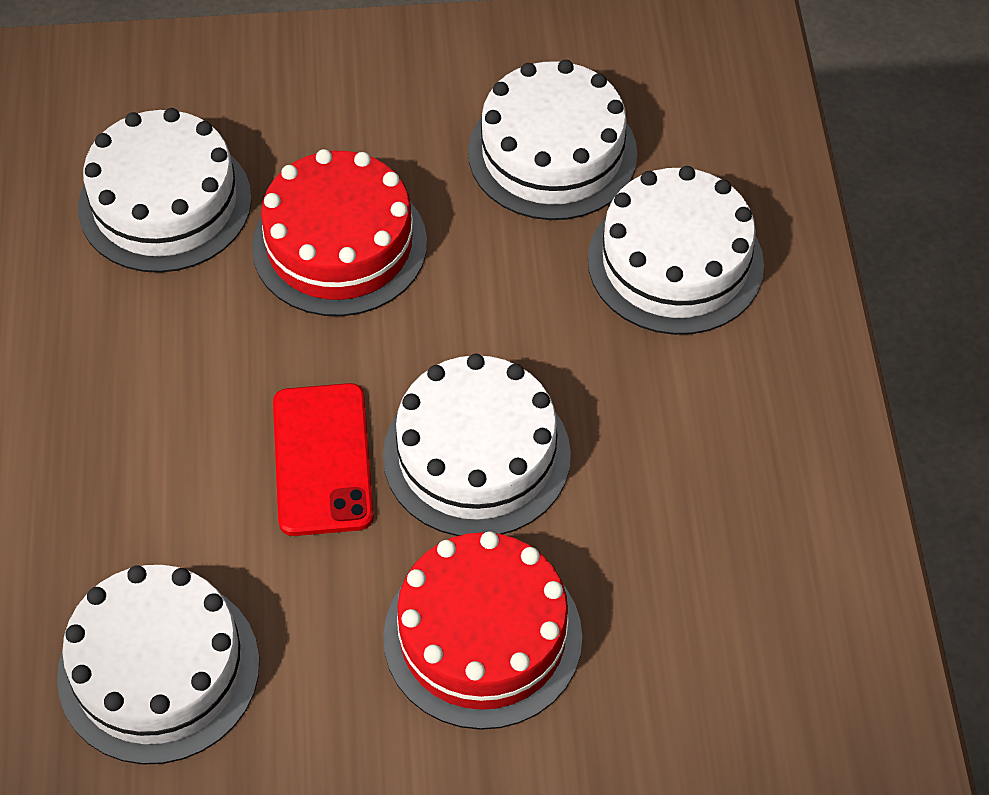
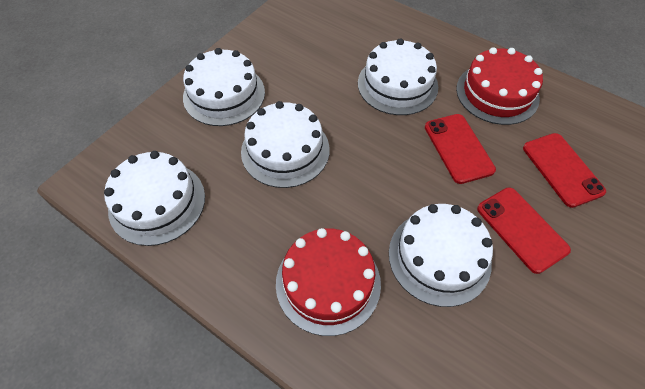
red phone: [273,383,374,536] = 1 -> [425,114,496,184] [477,187,571,274] [523,133,606,208] = 3

